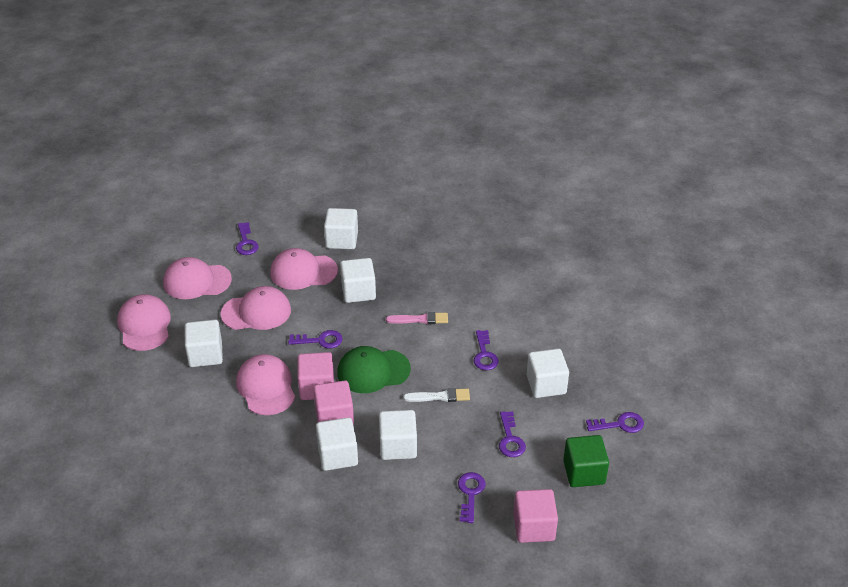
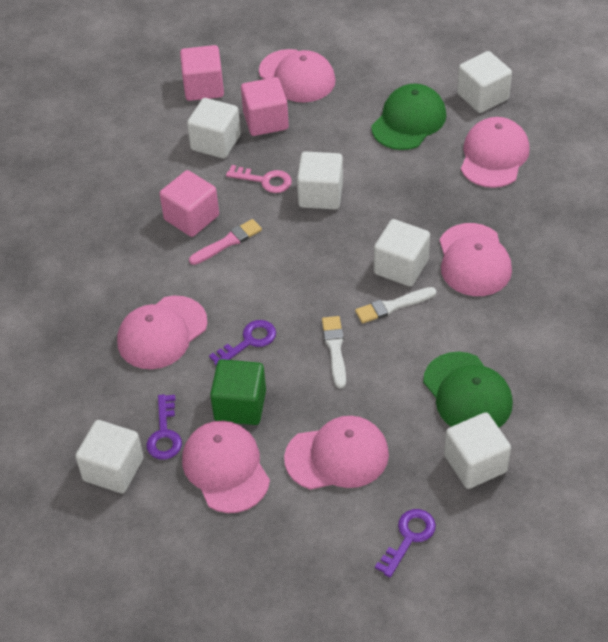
green cap: [337,346,411,393] = 1 -> [371,84,446,150] [423,352,513,427] = 2
pink cap: [117,294,171,351] [163,257,232,299] [221,286,291,330] [236,354,295,415] [270,248,338,290] = 5 -> [117,296,207,369] [182,421,270,513] [259,49,336,102] [284,416,389,490] [440,223,512,296] [461,117,530,188] = 6
pink key: none = 0 -> [226,165,292,193] = 1
purple key: [236,222,259,255] [288,330,343,348] [458,472,485,523] [473,330,499,370] [499,411,526,457] [586,412,644,433] = 6 -> [147,394,182,460] [209,320,276,366] [375,509,436,577] = 3
white brush: [403,388,470,402] = 1 -> [322,316,346,389] [355,287,436,324] = 2

